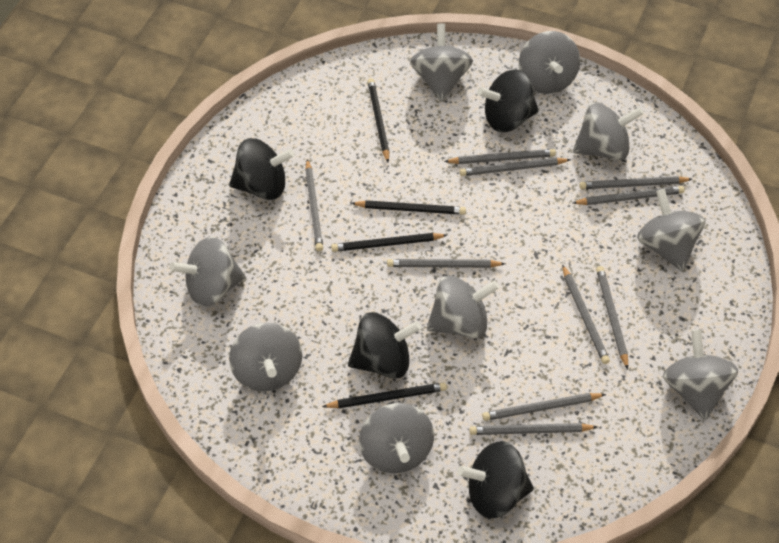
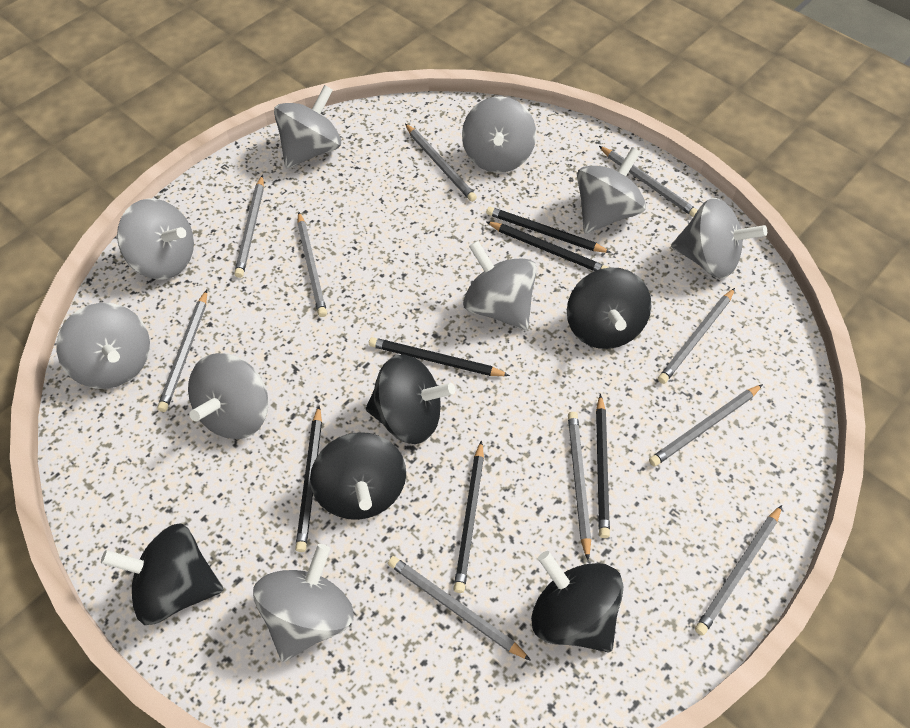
black pencil: [322,382,447,408] [331,233,447,252] [351,200,466,215] [367,78,389,162] = 4 -> [295,405,322,552] [369,337,510,376] [454,440,484,593] [486,207,611,253] [486,221,609,271] [596,394,610,538] = 6
black spinning top: [229,138,295,200] [348,312,421,378] [457,441,534,519] [477,69,539,132] = 4 -> [101,523,224,625] [310,432,406,520] [366,355,455,444] [531,551,623,652] [567,267,651,349] = 5

